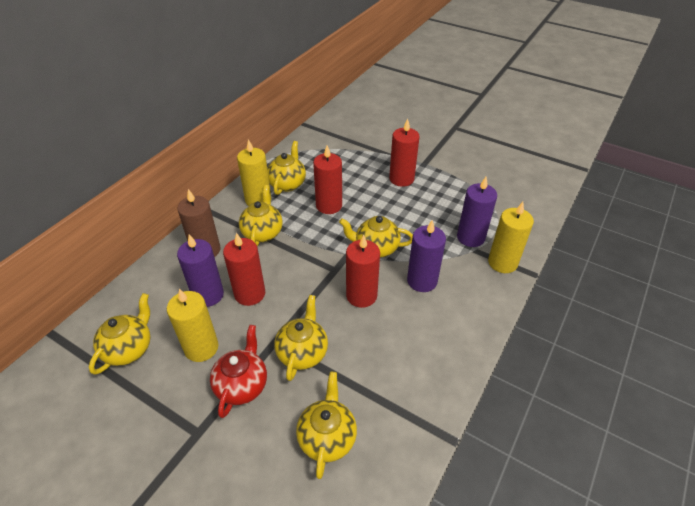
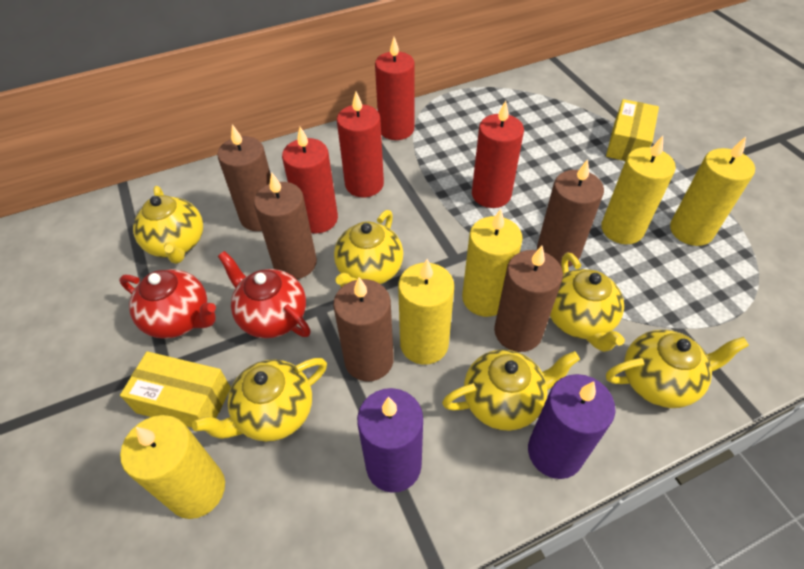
brown candle: [177,189,220,257] = 1 -> [217,124,271,231] [254,172,317,279] [333,277,394,381] [494,246,563,352] [537,159,604,268] = 5
purple candle: [177,234,224,307] [407,220,446,292] [457,177,497,247] = 3 -> [357,388,423,493] [528,374,616,479] = 2
red teapot: [210,325,267,418] = 1 -> [119,269,216,339] [218,251,311,338] = 2
yellow box: none = 0 -> [120,351,231,428] [606,99,659,161] = 2
yellow candle: [167,289,219,362] [237,139,271,206] [488,202,534,273] = 3 -> [120,415,225,519] [398,259,454,365] [462,209,523,317] [601,136,676,244] [670,137,755,246] = 5

